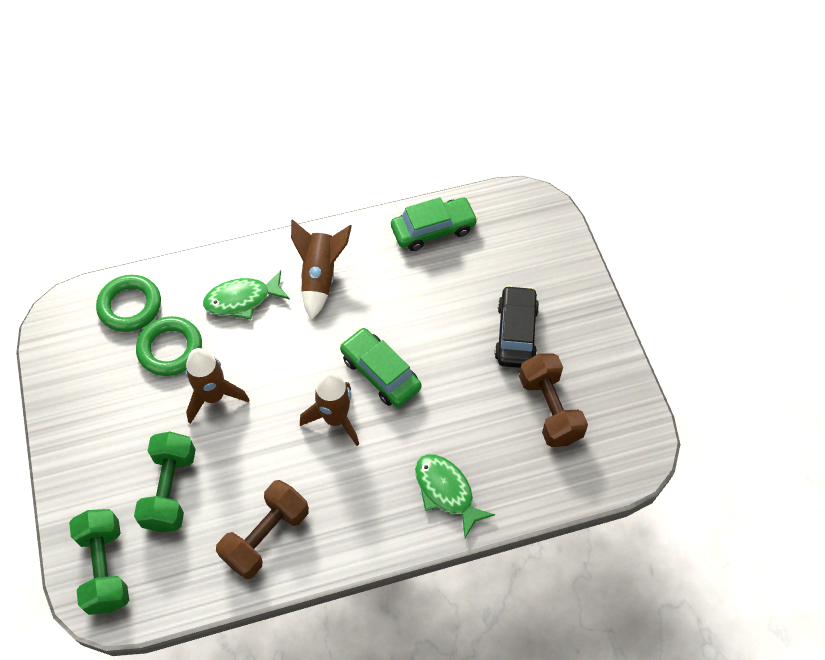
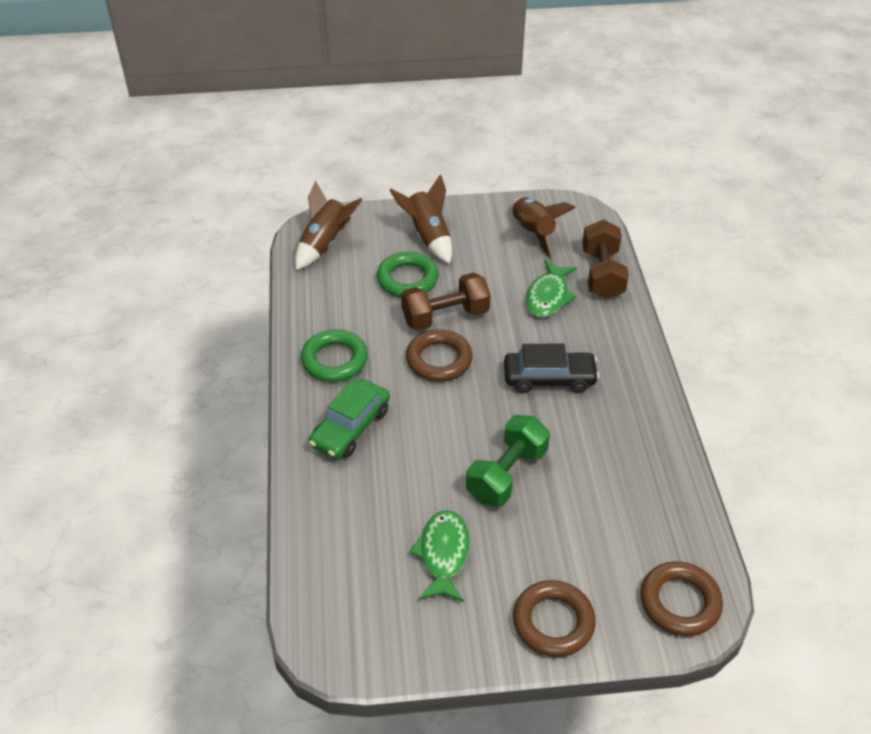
brown ring: none = 0 -> [406,329,473,382] [513,580,596,657] [641,561,723,636] = 3
green car: [340,328,422,407] [391,197,478,251] = 2 -> [309,379,390,459] = 1
green dumbbell: [69,509,129,615] [134,432,196,532] = 2 -> [466,415,550,507] = 1

